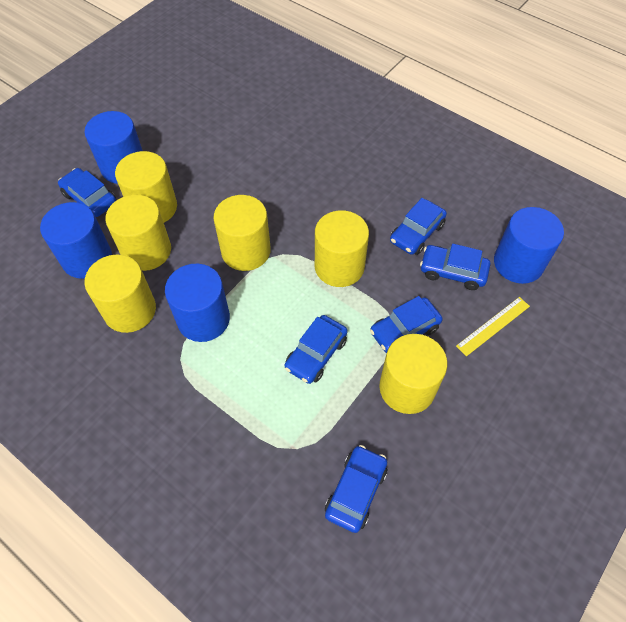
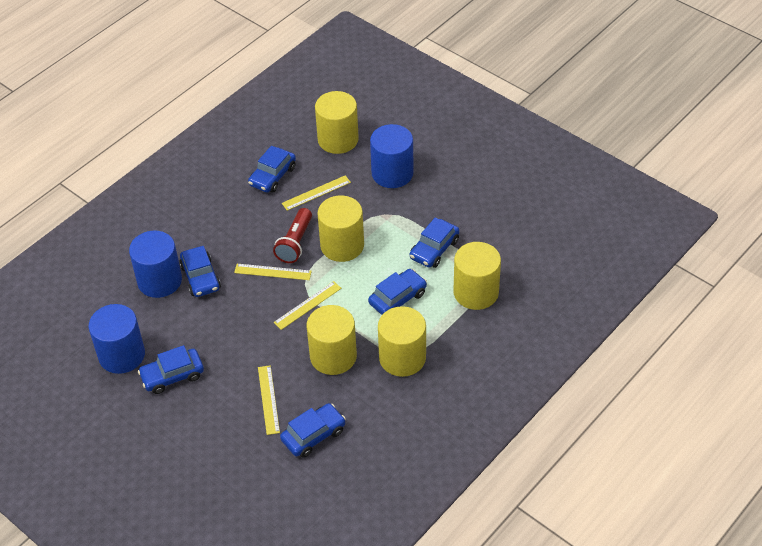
blue cylinder: [40,202,112,279] [84,111,143,184] [165,264,230,342] [494,207,564,284] = 4 -> [89,304,145,374] [129,231,182,298] [370,124,413,188] = 3
red flashlight: none = 0 -> [273,208,312,263] = 1
yellow cylinder: [84,255,156,333] [106,194,171,271] [115,151,177,222] [213,195,271,271] [315,210,369,287] [379,334,447,414] = 6 -> [307,305,357,375] [315,91,359,154] [318,196,364,262] [378,306,426,377] [454,242,501,310] = 5
yellow ruler: [456,297,530,356] = 1 -> [234,264,312,280] [258,365,280,435] [273,281,342,330] [282,175,351,211] = 4

